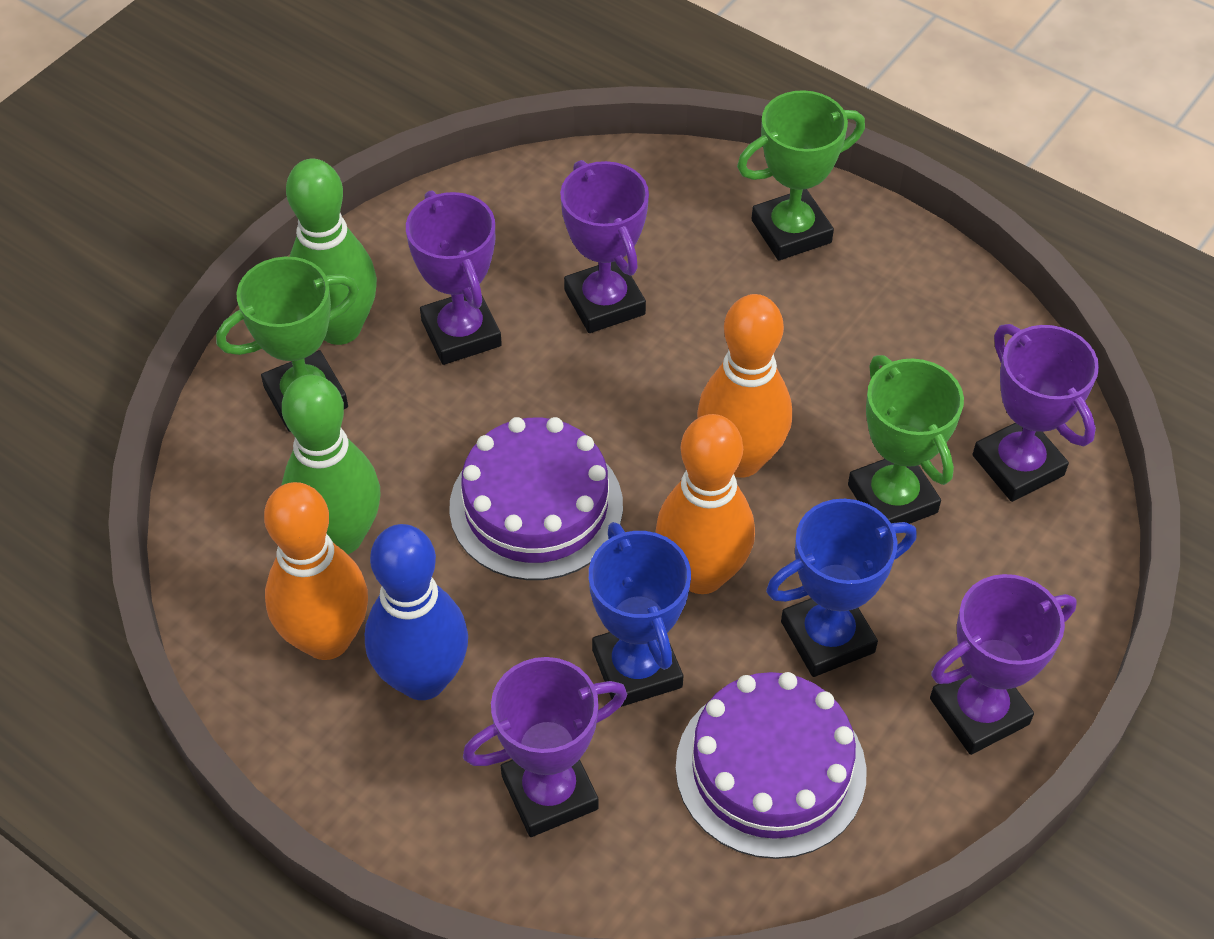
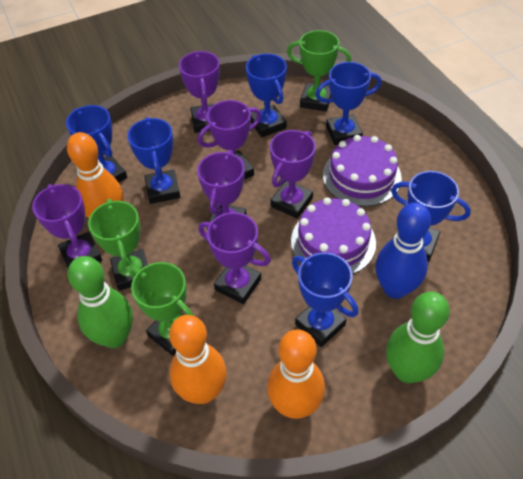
blue trophy: [589,522,691,707] [766,499,917,677] = 2 -> [66,105,127,182] [127,117,180,204] [246,54,287,137] [292,252,358,347] [315,62,381,145] [391,171,471,262] = 6
purple trophy: [406,190,502,365] [463,657,627,837] [560,160,649,333] [930,574,1077,755] [973,324,1099,502] = 5 -> [32,184,102,268] [179,51,220,133] [197,150,247,229] [198,100,261,180] [198,212,271,304] [270,130,316,219] = 6

